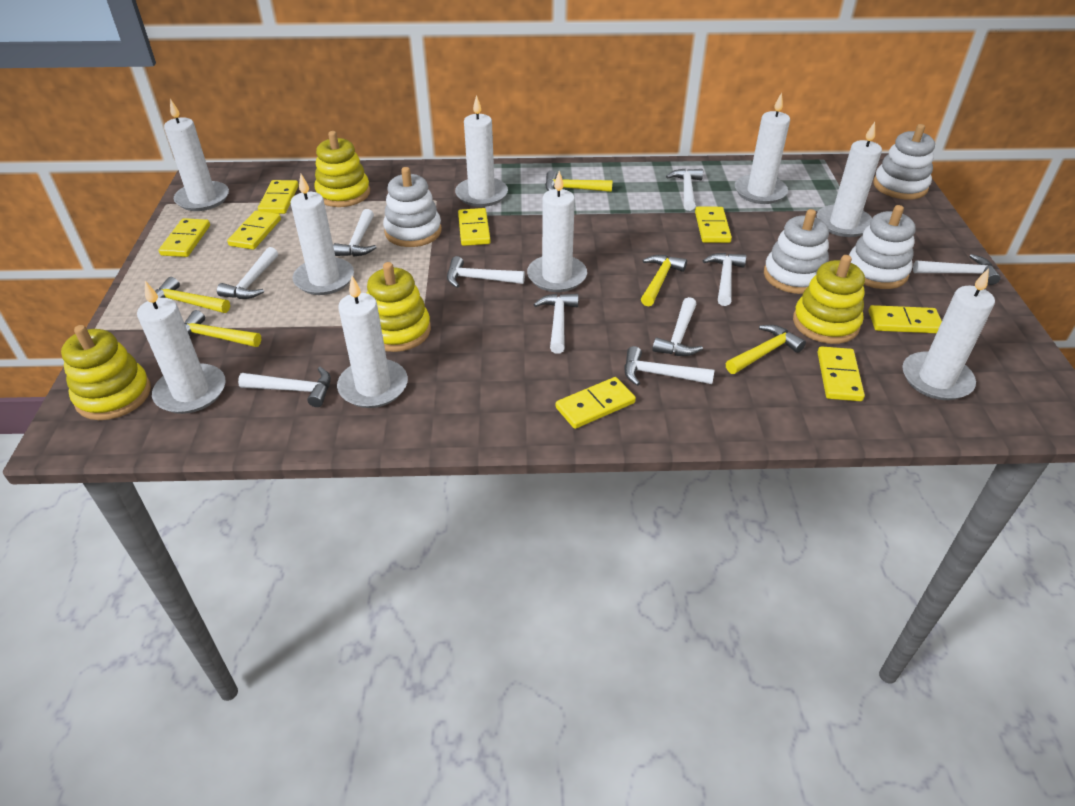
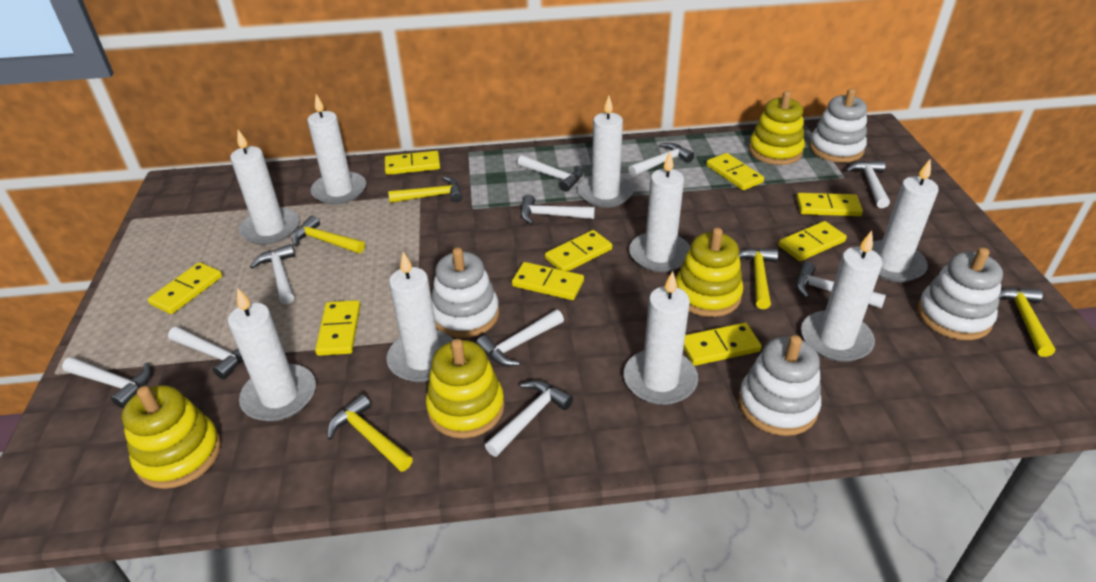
yellow domino: [159,218,210,257] [227,210,281,250] [258,180,299,214] [458,208,491,246] [556,377,636,429] [695,207,732,243] [818,346,865,401] [869,305,942,333] = 8 -> [148,262,222,314] [315,300,361,356] [385,151,440,175] [512,262,584,300] [545,230,612,271] [684,323,762,366] [706,153,764,190] [778,221,847,261] [796,193,863,216] = 9

